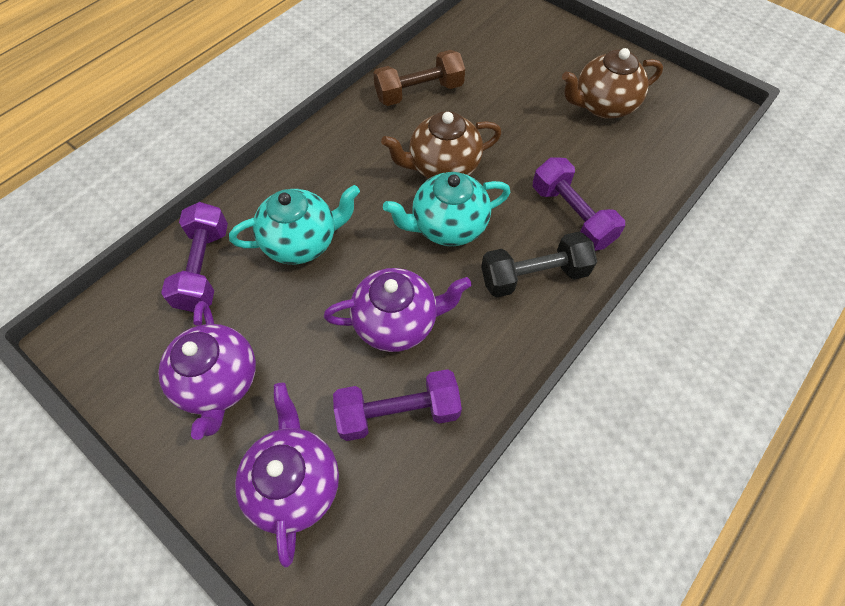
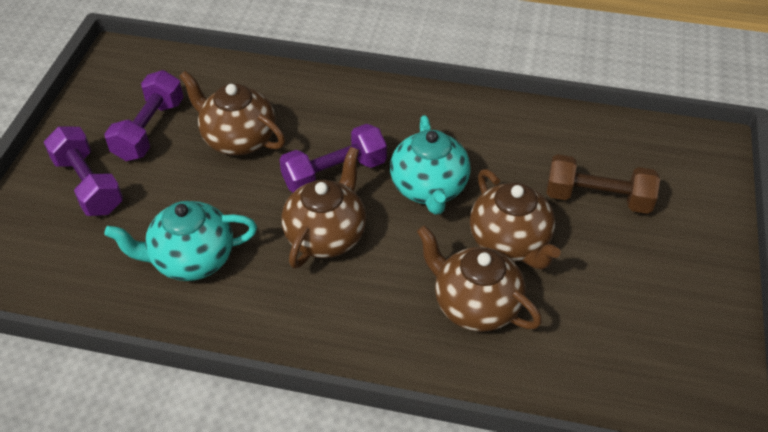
black dumbbell: [481,232,597,297] = 1 -> none = 0
brown teapot: [381,111,502,179] [562,48,663,119] = 2 -> [179,71,285,155] [281,147,366,269] [417,225,542,332] [470,169,561,270] = 4
purple teapot: [158,301,256,440] [235,383,339,568] [324,268,472,352] = 3 -> none = 0

